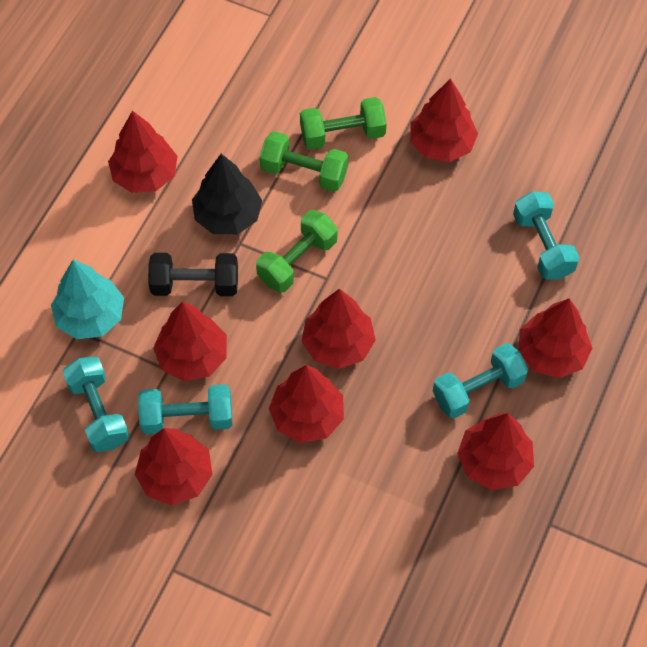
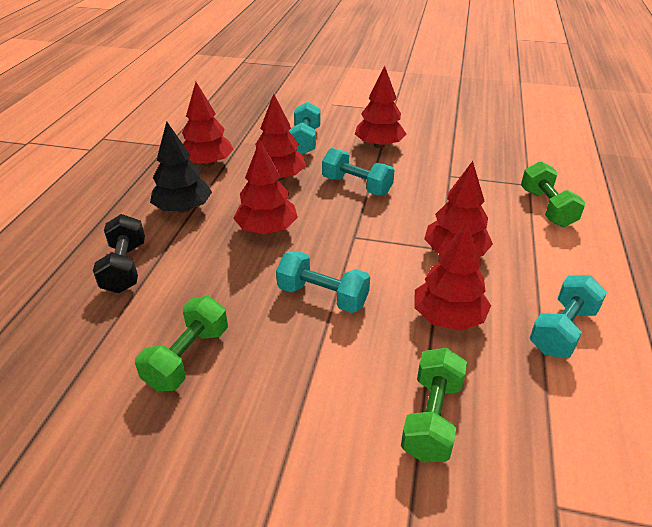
red tree: [108,111,178,193] [135,428,213,505] [153,302,227,381] [269,365,344,443] [302,289,376,369] [410,79,478,162] [457,413,534,490] [518,299,592,378] = 8 -> [182,82,234,167] [233,140,298,234] [255,94,306,181] [355,66,406,148] [414,221,491,331] [424,161,493,256] = 6
turquoise tree: [51,259,124,339] = 1 -> none = 0

